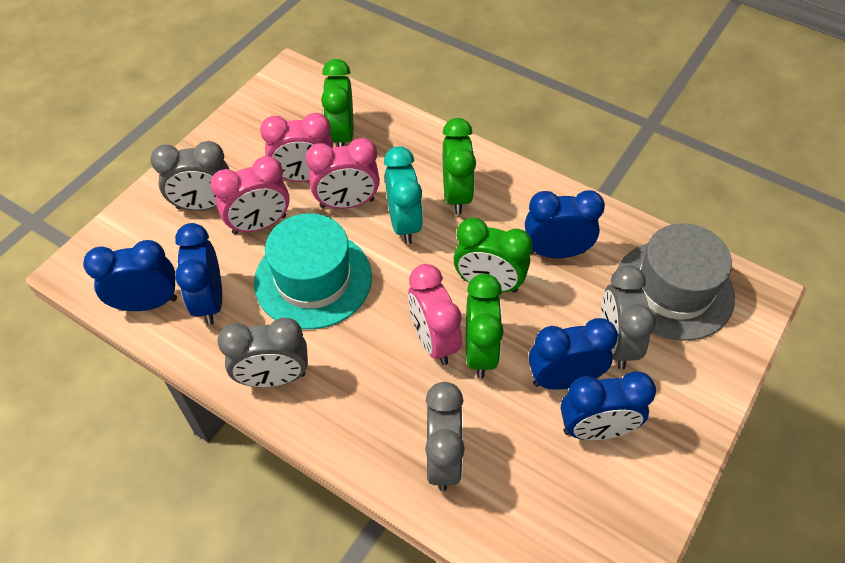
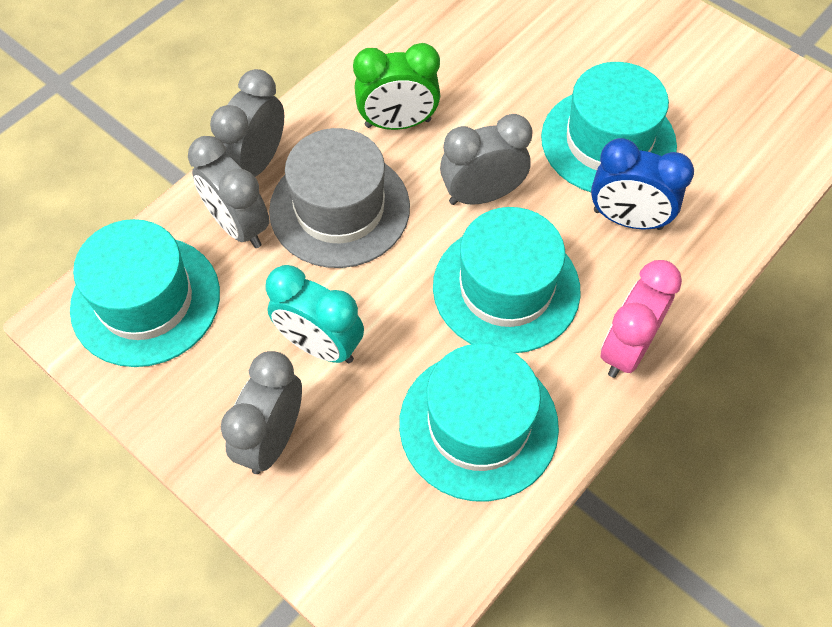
blue clock: [83,240,177,311] [175,223,222,325] [525,190,605,258] [529,318,618,390] [560,371,656,440] = 5 -> [591,138,694,230] = 1
green clock: [321,59,353,147] [442,118,476,215] [454,218,533,293] [466,274,504,378] = 4 -> [353,43,440,130] = 1
pink clock: [210,156,290,234] [260,113,333,182] [306,138,380,209] [408,264,462,365] = 4 -> [600,260,682,378] = 1
turquoise hat: [254,213,372,329] = 1 -> [70,219,220,367] [399,343,559,501] [433,207,581,353] [541,62,677,192] = 4

